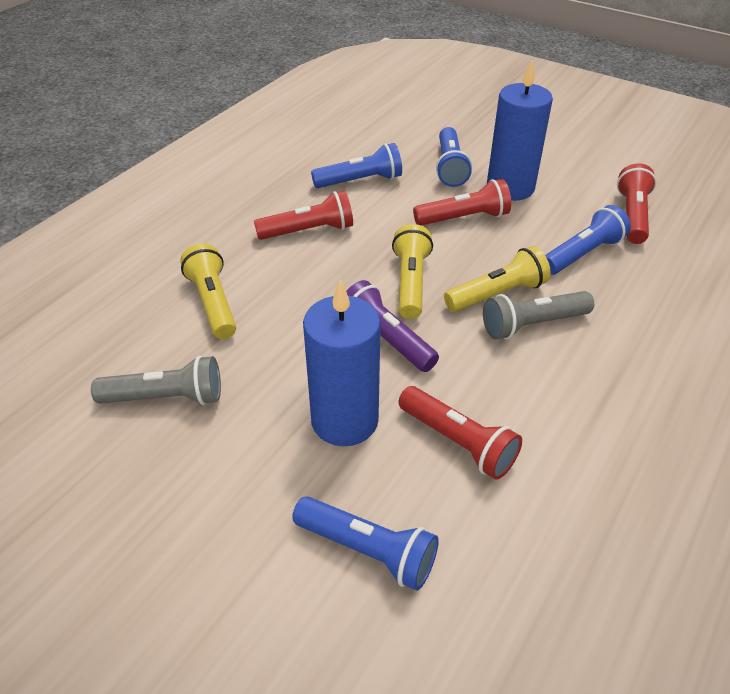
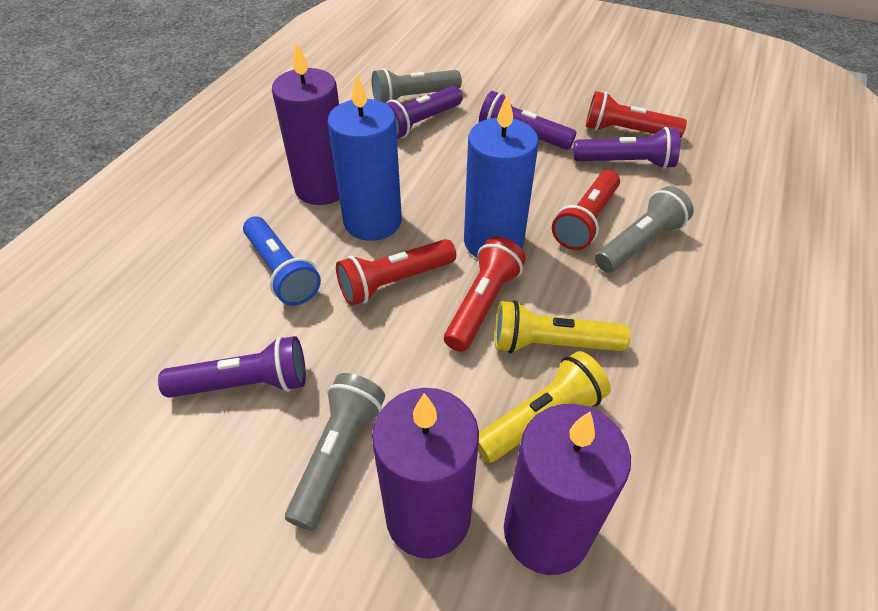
blue flashlight: [292,496,439,591] [311,143,402,188] [436,127,472,187] [545,205,631,275] = 4 -> [243,216,321,306] = 1
grey flashlight: [91,356,221,405] [483,291,594,340] = 2 -> [285,373,385,531] [372,68,462,103] [595,186,694,272] = 3
purple candle: none = 0 -> [272,42,340,205] [372,388,479,559] [504,404,631,575] = 3
purple flashlight: [346,280,439,372] = 1 -> [158,336,306,398] [385,86,463,139] [479,91,577,150] [573,127,680,169] = 4
yellow flashlight: [180,243,236,339] [392,224,433,319] [444,246,551,312] = 3 -> [478,351,611,463] [495,300,631,353] = 2

